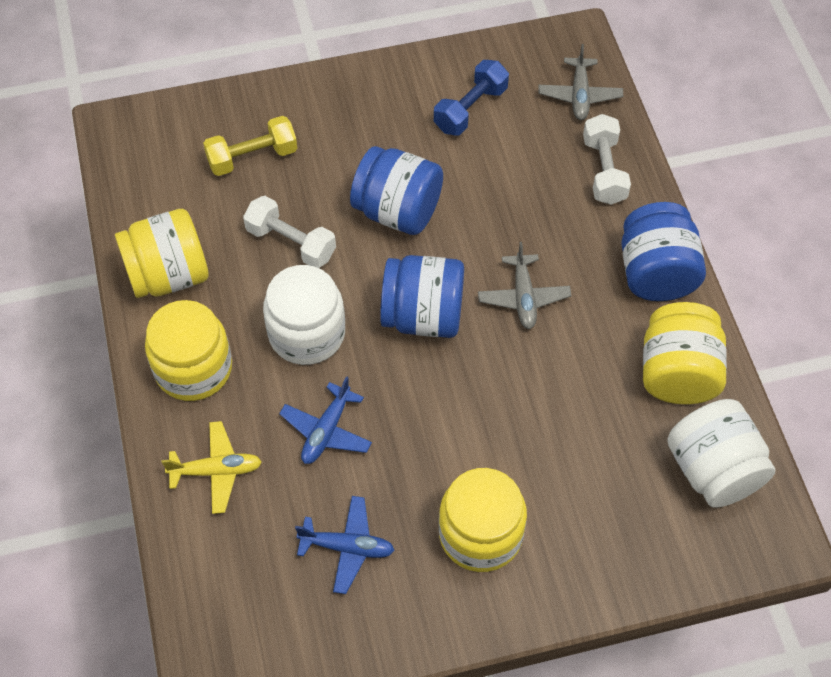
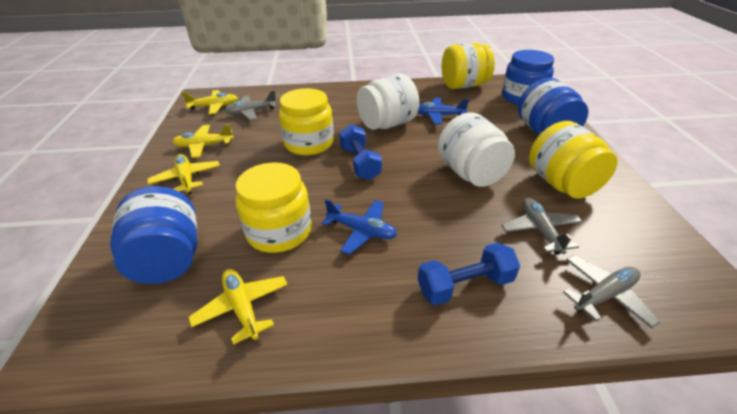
blue dumbbell: [434,60,509,136] = 1 -> [339,124,382,180] [418,243,520,305] = 2
grey plane: [478,242,572,329] [538,44,623,120] = 2 -> [225,90,277,121] [501,198,583,255] [563,255,660,328] = 3
white dumbbell: [243,196,336,268] [583,114,631,205] = 2 -> none = 0
yellow dumbbell: [203,116,297,176] = 1 -> none = 0
yellow plane: [162,421,262,514] = 1 -> [147,154,220,194] [173,124,234,158] [182,90,238,114] [188,269,288,345] = 4

